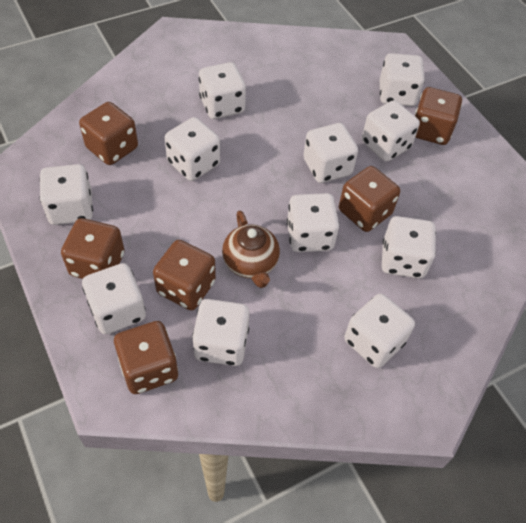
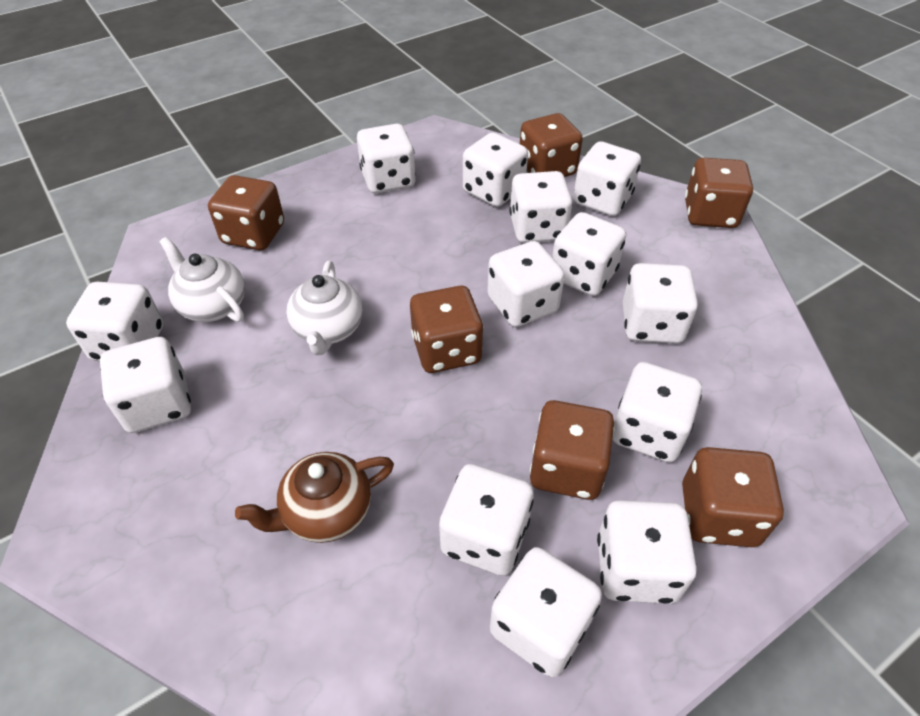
white dice: [40,164,93,225] [82,263,146,334] [165,117,220,181] [192,299,250,366] [199,62,246,119] [287,193,339,252] [304,123,358,183] [345,293,415,368] [362,100,420,162] [380,53,425,106] [382,216,436,278] = 11 -> [66,282,163,361] [100,337,191,433] [357,124,416,194] [439,464,534,576] [463,132,528,207] [487,241,565,327] [490,547,602,677] [510,171,573,243] [552,212,626,296] [573,141,641,216] [597,500,697,604] [612,362,702,462] [623,263,698,343] = 13
white teapot: none = 0 -> [159,237,245,322] [286,261,363,355] = 2

